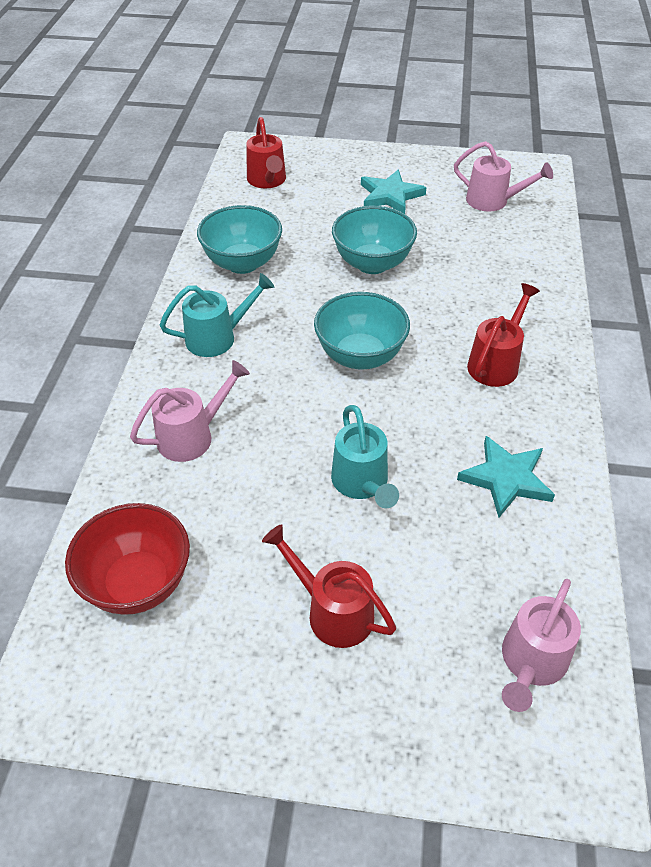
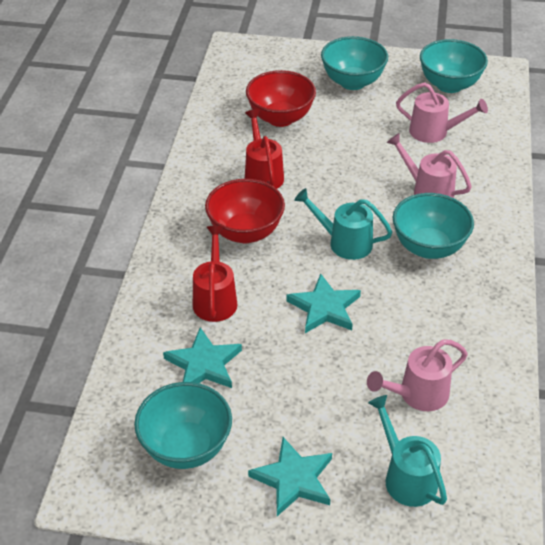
red bowl: [65,503,190,615] = 1 -> [205,179,285,243] [246,70,316,127] = 2
red watering can: [246,117,286,188] [262,524,396,648] [467,283,540,387] = 3 -> [193,226,237,322] [245,109,284,189] = 2
turquoise bowl: [197,205,282,274] [314,292,410,370] [332,206,417,274] = 3 -> [134,382,232,469] [321,36,388,90] [393,193,474,259] [420,39,488,93] = 4
turquoise star: [361,170,427,214] [457,436,555,517] = 2 -> [163,327,242,388] [248,437,332,516] [286,274,361,333] = 3

